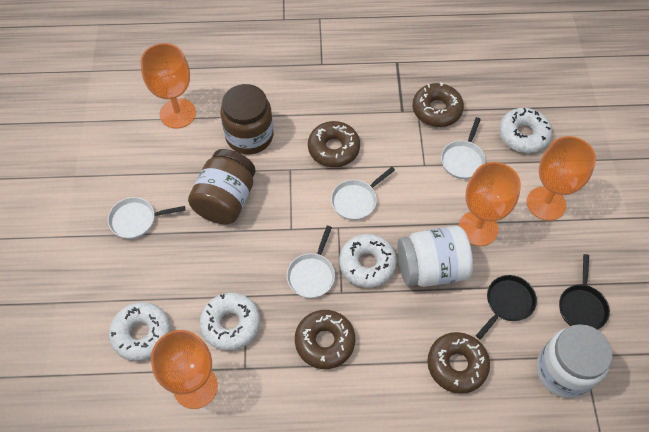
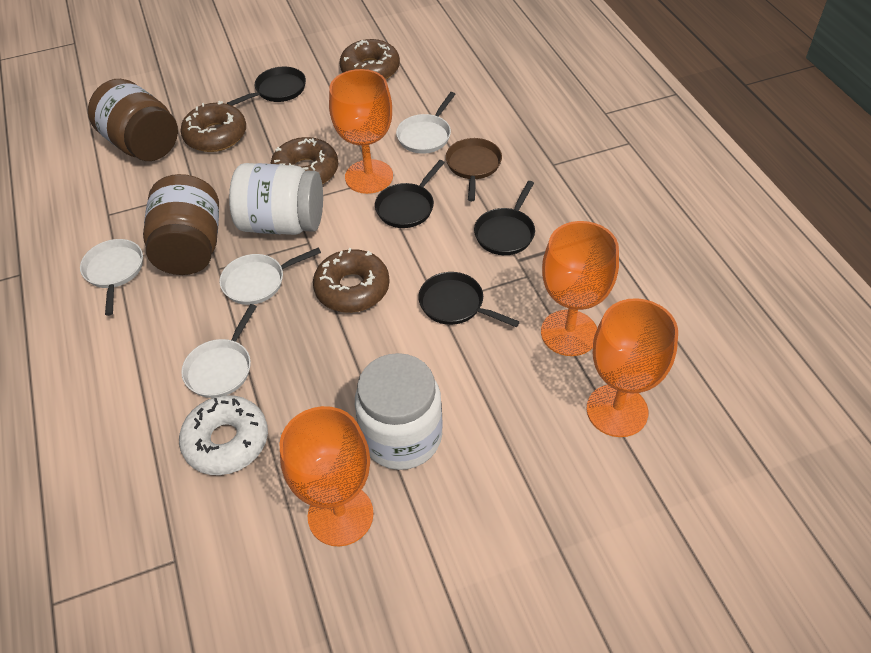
black pan: [476,275,537,339] [559,254,610,330] = 2 -> [227,67,306,106] [375,160,445,228] [418,272,520,327] [474,181,535,255] = 4
brown pan: none = 0 -> [446,138,502,201] = 1
white donut: [109,302,170,361] [200,292,260,351] [339,234,397,288] [499,108,552,153] = 4 -> [179,395,268,475] = 1

